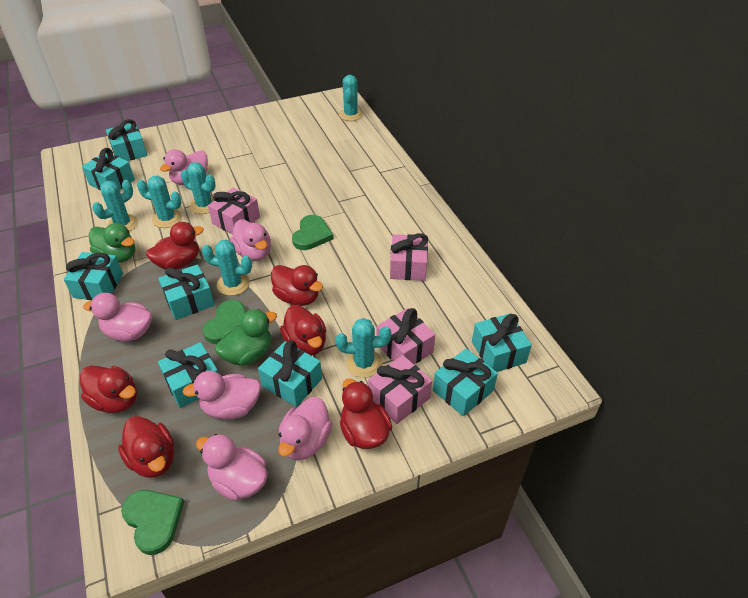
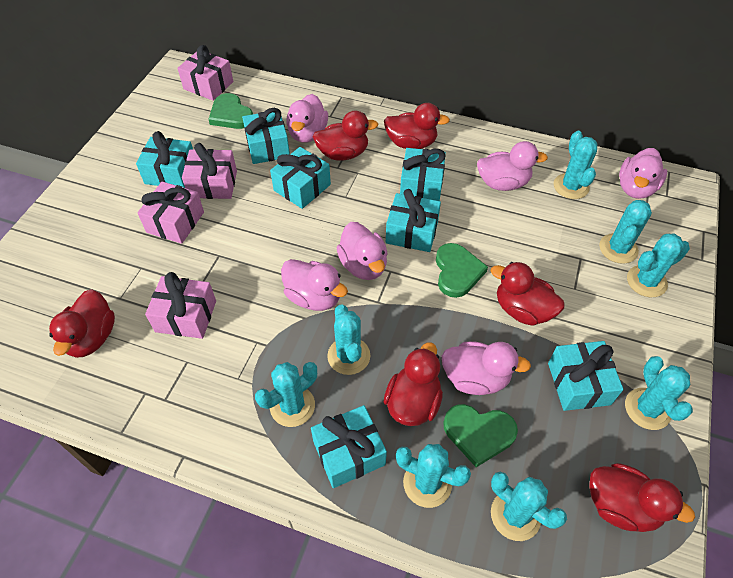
green duck: [89,223,135,263] [215,309,277,366] = 2 -> none = 0
turquoise cactus: [92,180,138,231] [137,176,182,228] [181,162,216,214] [202,240,252,296] [336,318,391,378] [339,75,363,121] = 6 -> [255,362,317,427] [327,304,371,375] [396,444,471,508] [491,472,567,541] [554,131,597,199] [599,200,652,264] [625,356,693,430] [627,233,690,297] = 8
turquoise gift: [64,252,123,300] [82,148,135,191] [106,119,147,161] [158,342,218,408] [159,264,215,320] [258,340,322,407] [433,348,498,416] [472,313,532,372] = 8 -> [136,131,193,188] [242,108,290,164] [270,147,331,209] [311,405,387,488] [386,189,441,252] [400,148,446,201] [548,341,623,411] = 7

